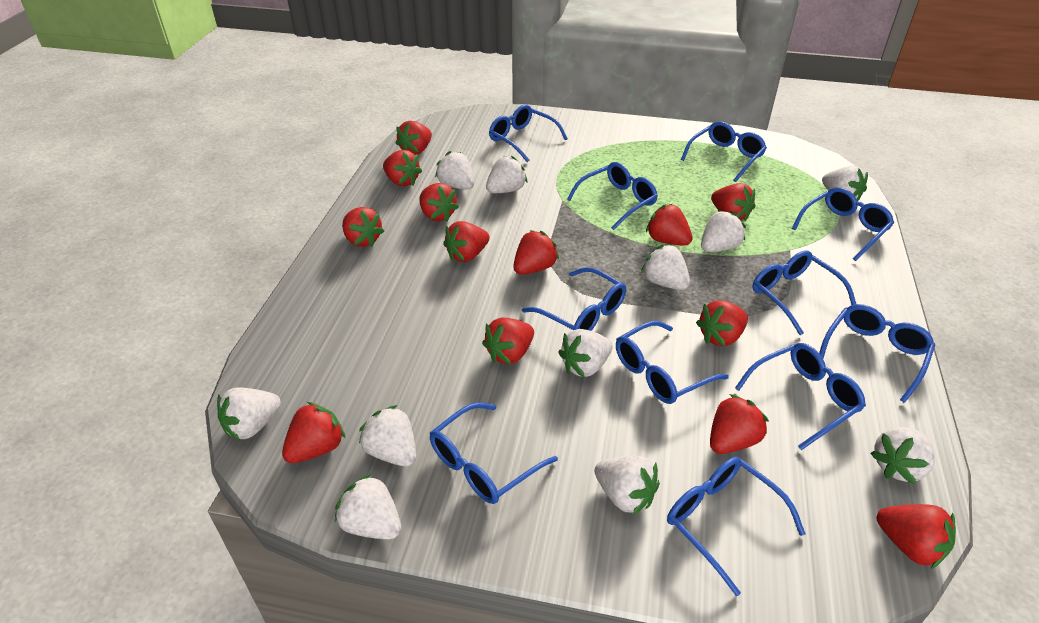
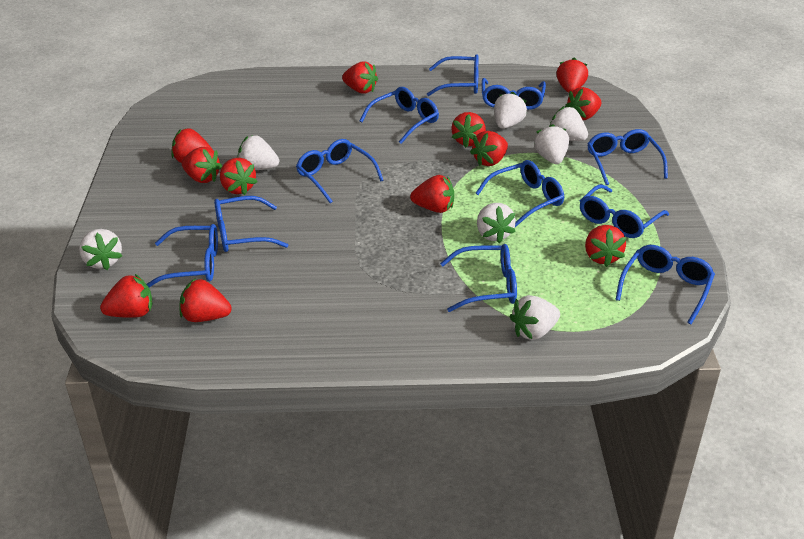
red strawberry: [282,402,346,463] [342,207,384,247] [383,150,422,186] [395,121,432,155] [419,183,459,222] [443,221,490,262] [482,318,534,365] [513,230,559,275] [646,204,693,246] [696,300,748,346] [710,394,769,454] [711,183,755,221] [877,504,956,569] = 13 -> [100,274,152,318] [172,128,213,163] [179,278,232,322] [182,147,222,183] [220,158,258,195] [342,61,378,94] [410,175,454,213] [451,112,486,148] [470,131,508,166] [556,57,588,93] [565,87,602,120] [585,225,626,267] = 12
white strawberry: [217,387,281,441] [335,473,401,539] [359,405,416,467] [435,151,474,190] [486,156,527,193] [558,329,613,378] [594,455,660,515] [641,244,690,290] [701,210,746,252] [822,166,868,202] [870,427,935,484] = 11 -> [79,229,122,270] [237,135,279,170] [477,203,516,243] [494,92,527,129] [510,295,560,340] [534,124,569,164] [549,106,588,141] = 7

